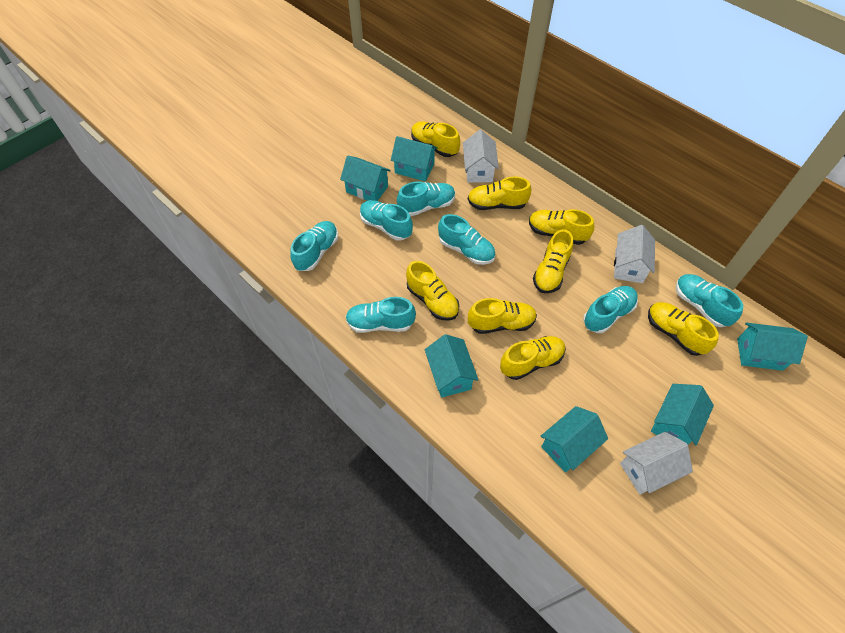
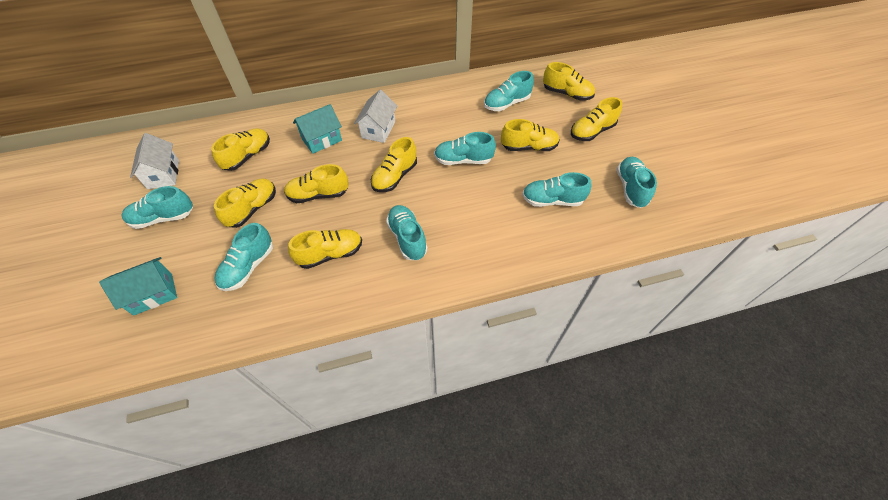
turquoise house: [340,156,391,201] [391,136,438,182] [425,334,479,398] [541,406,608,473] [651,384,714,445] [737,323,808,371] = 6 -> [99,257,177,316] [293,104,342,154] = 2
white house: [463,130,499,183] [614,225,655,283] [620,432,693,495] = 3 -> [130,133,179,189] [354,90,397,143] = 2

